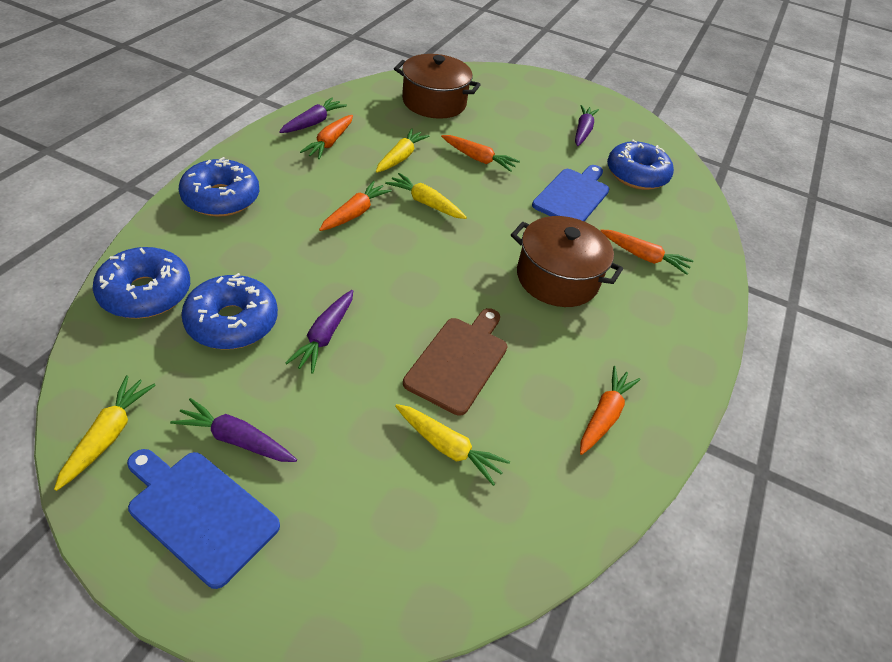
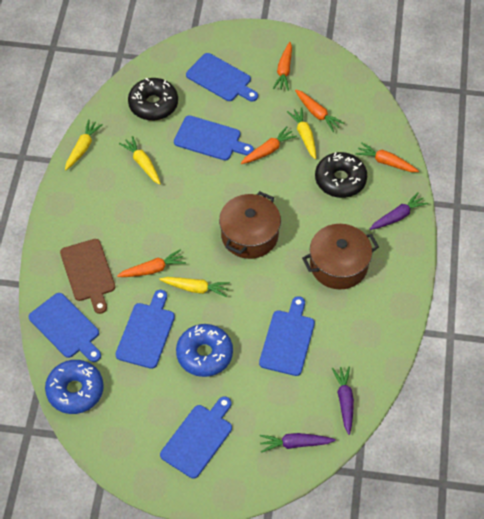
black donut: none = 0 -> [128,78,178,121] [315,152,367,198] = 2
blue cutting board: [127,449,280,589] [532,165,609,221] = 2 -> [29,293,101,362] [115,290,175,369] [160,396,232,479] [174,115,254,161] [186,53,258,101] [259,296,315,376] = 6
blue donut: [93,247,190,319] [179,157,259,217] [181,273,278,350] [607,140,674,190] = 4 -> [45,360,104,414] [176,324,233,377] = 2
purple carrot: [170,398,297,462] [279,97,347,133] [286,290,353,374] [575,105,599,146] = 4 -> [260,433,336,453] [332,366,354,435] [370,192,428,230] = 3

